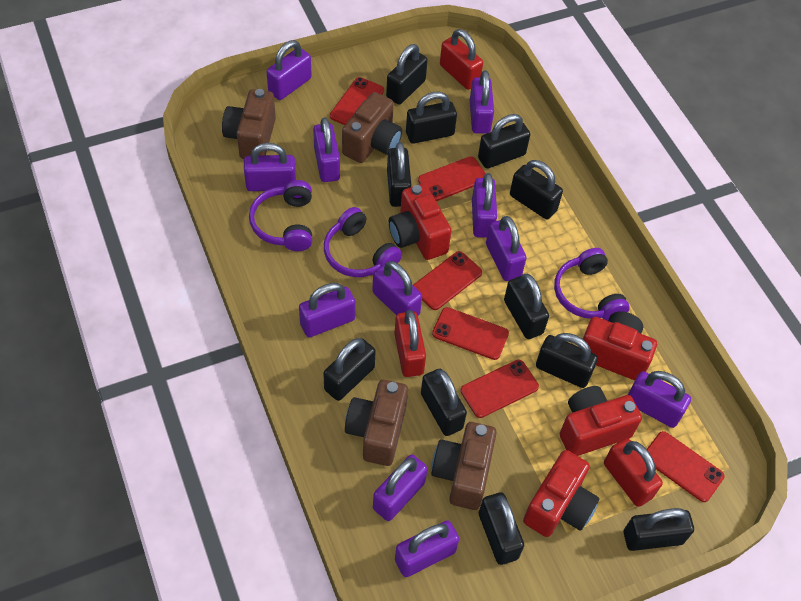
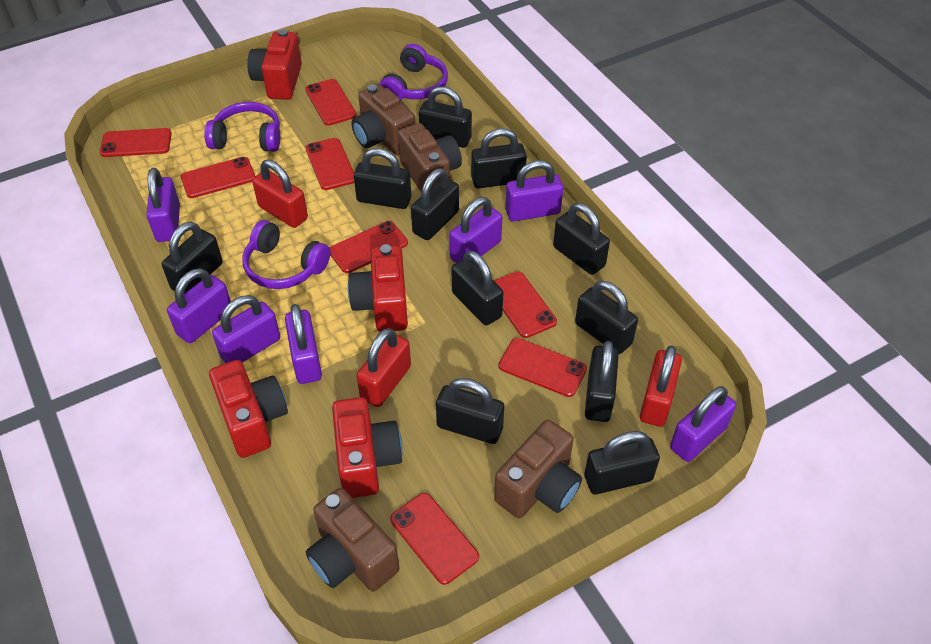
purple padlock: [244,143,296,191] [267,40,312,100] [299,283,355,337] [313,118,340,182] [372,261,422,315] [373,455,428,521] [395,520,459,577] [470,70,494,134] [472,173,497,238] [486,216,527,281] [628,371,691,428] = 11 -> [146,168,180,242] [167,268,231,343] [212,295,280,363] [285,304,322,384] [450,197,502,263] [505,160,563,222] [670,386,736,462] = 7
red phone: [330,77,384,125] [413,251,482,310] [418,156,486,201] [432,307,509,360] [460,360,539,418] [647,431,724,502] = 6 -> [100,128,172,157] [181,157,255,198] [305,79,357,126] [305,138,354,190] [330,221,408,273] [390,493,479,585] [493,271,557,338] [499,338,587,397] = 8

